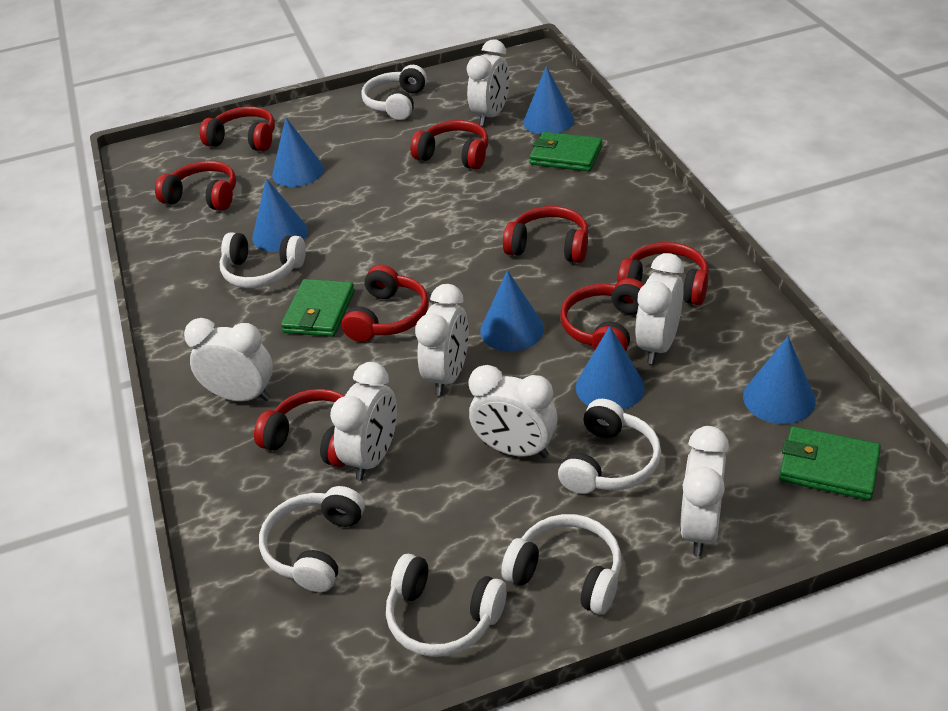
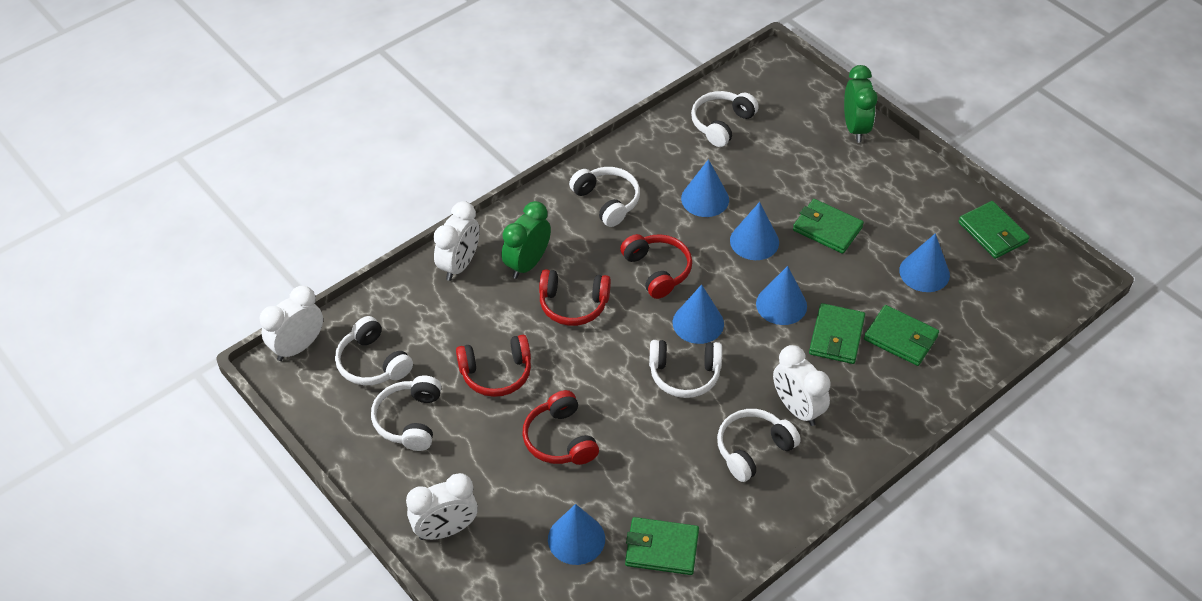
green clock: none = 0 -> [502,201,551,279] [844,65,878,142] = 2
green wallet: [281,279,355,337] [530,132,602,171] [779,426,881,500] = 3 -> [625,517,699,575] [793,199,864,254] [809,303,865,364] [864,305,939,366] [958,201,1030,259] = 5
red headphones: [155,161,236,211] [200,106,275,151] [254,389,346,467] [342,265,429,342] [411,120,488,170] [503,206,588,263] [560,278,644,351] [617,242,709,305] = 8 -> [456,335,531,397] [522,390,599,465] [539,269,611,326] [620,234,692,299] = 4
white clock: [184,318,273,402] [330,362,397,480] [415,284,469,396] [467,39,510,126] [469,365,558,458] [635,253,684,364] [680,426,729,556] = 7 -> [260,286,323,361] [406,473,478,540] [434,201,480,281] [773,345,830,426] = 4

